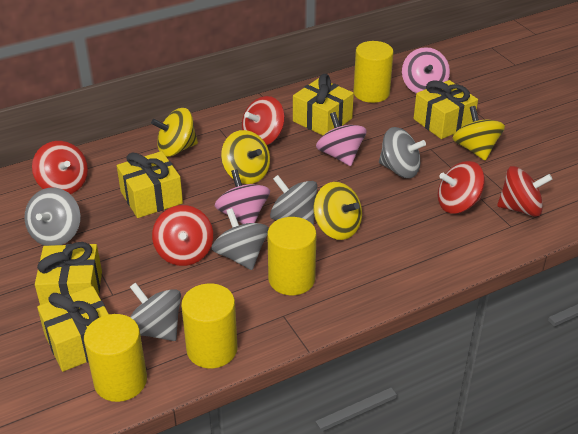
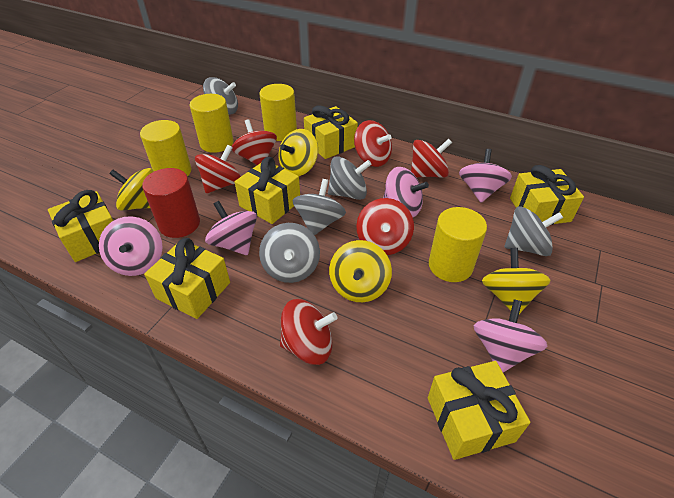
pink spinning top: [215,169,270,224] [316,112,367,166] [402,47,450,93] = 3 -> [99,216,163,276] [205,201,257,255] [383,167,429,217] [459,149,512,203] [474,299,547,372] = 5
red cylinder: none = 0 -> [142,168,200,238] = 1
red spinning top: [32,141,88,194] [152,205,213,266] [242,96,285,145] [438,161,485,214] [497,166,552,217] = 5 -> [195,145,241,194] [232,119,277,165] [280,299,338,365] [354,120,392,167] [356,198,414,255] [411,139,452,178] = 6
yellow gift: [35,242,102,305] [37,286,109,372] [117,151,183,218] [293,74,354,135] [414,80,478,139] = 5 -> [48,190,113,262] [144,238,230,319] [234,157,300,224] [304,106,358,159] [428,361,530,460] [510,165,584,225] = 6

